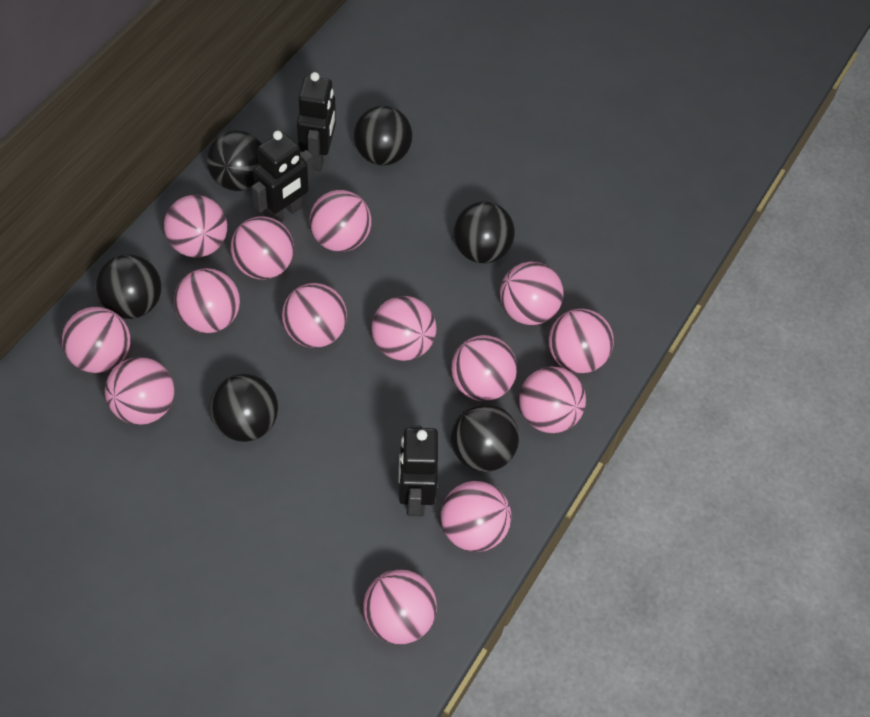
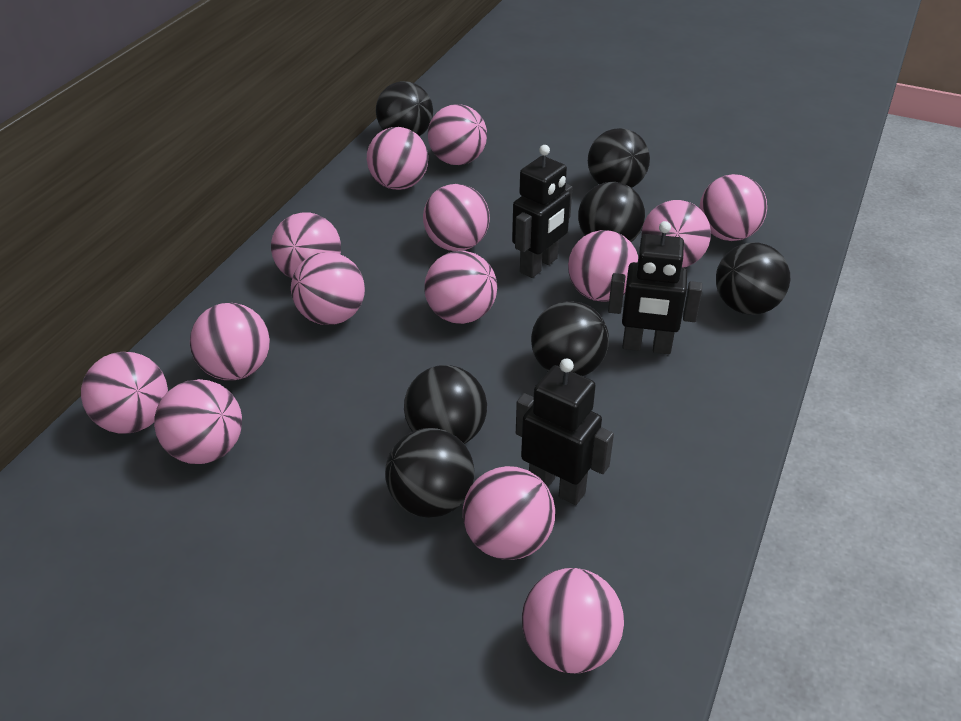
black ball: [95,254,162,319] [207,130,262,191] [209,374,278,442] [354,106,413,166] [451,404,519,472] [453,202,515,263] = 6 -> [376,81,433,136] [385,428,474,518] [404,365,487,444] [531,301,609,376] [578,182,645,242] [588,128,650,188] [716,242,790,315] = 7

